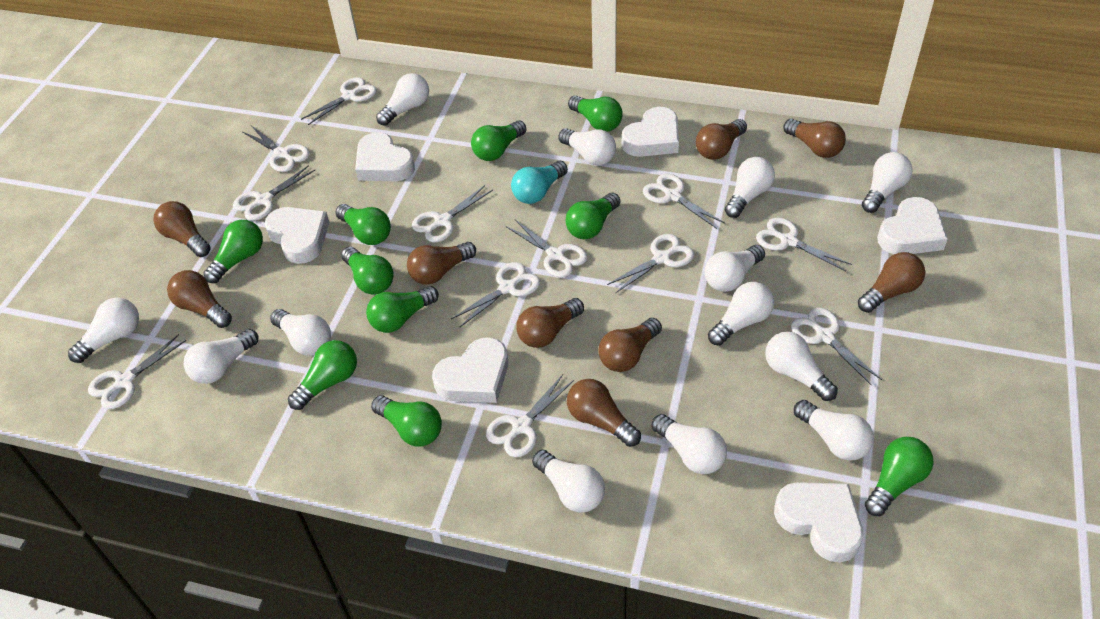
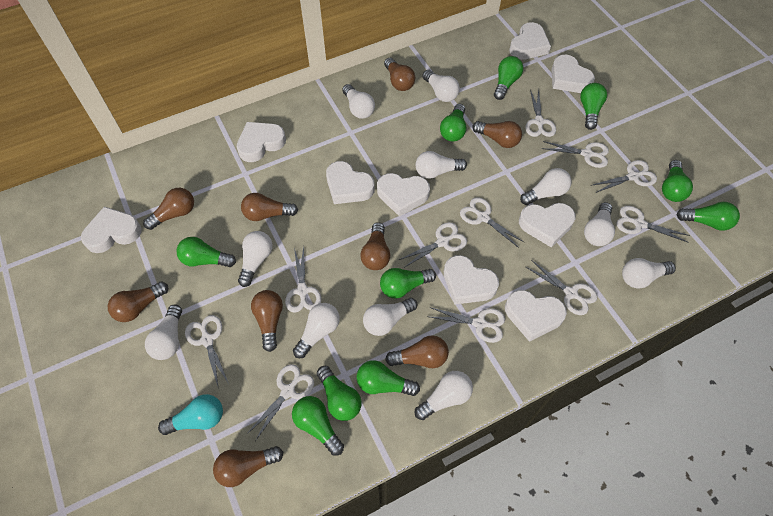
white heart: [265,207,330,264] [355,132,415,181] [432,337,508,403] [622,107,679,157] [774,482,863,562] [877,197,948,254] = 6 -> [81,207,141,253] [237,122,286,162] [326,161,375,204] [377,173,430,217] [444,255,499,305] [505,290,567,342] [509,22,551,60] [519,203,576,248] [551,55,595,93] = 9
white light bulb: [68,298,139,363] [184,329,258,384] [270,309,331,356] [376,73,429,126] [532,449,605,513] [558,128,616,166] [652,414,727,474] [705,245,765,292] [708,282,774,346] [725,157,775,218] [765,332,838,401] [794,400,874,461] [862,152,912,213] = 13 -> [145,305,182,360] [238,231,273,287] [293,303,340,358] [342,84,375,119] [363,298,417,336] [415,371,473,420] [416,151,467,179] [422,70,460,102] [520,168,572,205] [584,202,615,246] [622,258,676,288] = 11
white scissors: [88,334,187,409] [233,165,315,221] [243,126,310,172] [301,77,377,125] [412,185,493,242] [451,262,540,327] [486,374,574,457] [507,219,587,278] [607,234,694,294] [643,174,725,229] [756,217,852,272] [791,307,882,386] = 12 -> [185,315,229,389] [247,364,314,441] [285,246,321,313] [399,222,467,267] [429,307,505,343] [460,197,525,248] [525,89,556,137] [526,260,597,315] [542,141,609,168] [591,160,657,193] [616,206,690,243] = 11

